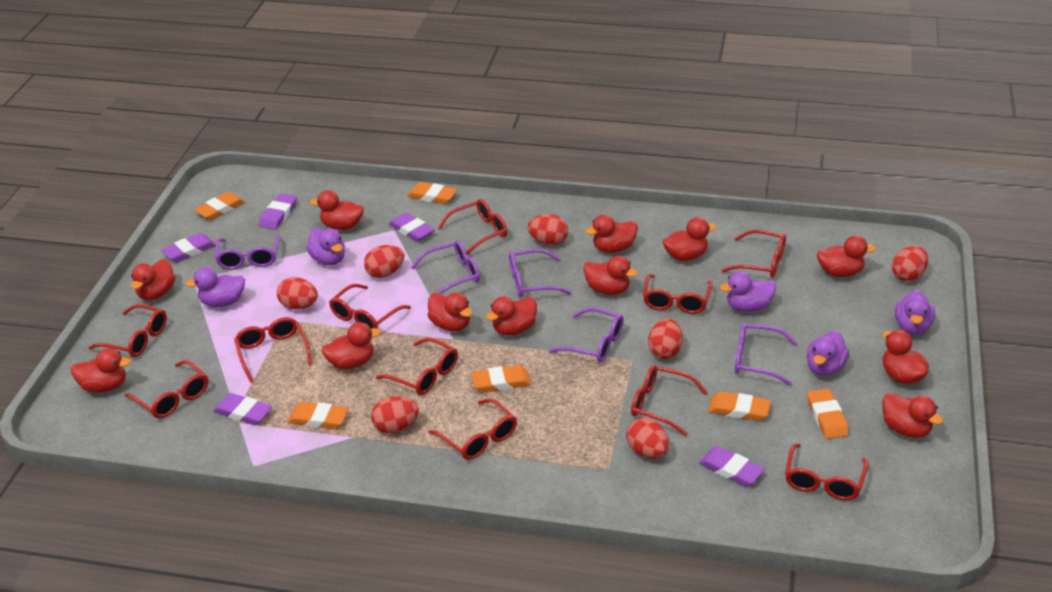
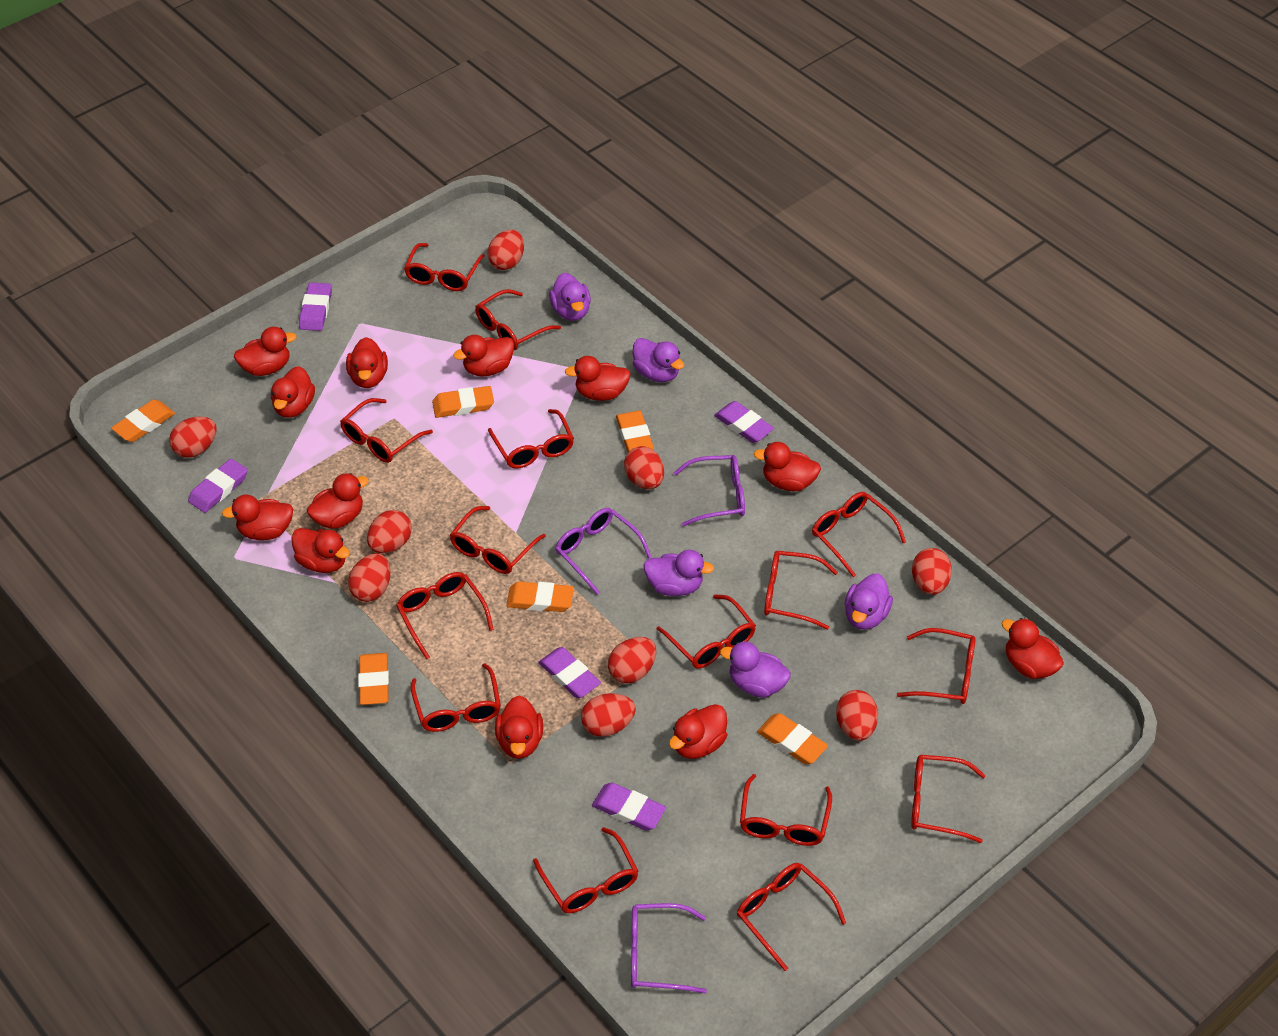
purple glasses: [215,234,280,270] [411,240,480,294] [509,249,572,297] [549,307,624,362] [735,323,798,386] = 5 -> [555,508,652,595] [631,903,707,994] [673,455,745,526] = 3
red egg: [277,277,318,310] [364,245,404,278] [371,396,419,433] [527,214,568,245] [626,418,669,458] [648,319,683,359] [892,246,928,281] = 7 -> [169,416,217,458] [348,553,391,602] [367,510,412,553] [487,230,524,270] [581,693,636,737] [608,637,656,684] [624,446,664,489] [836,690,878,741] [912,548,952,595] = 9
red glasses: [88,304,167,357] [124,360,208,418] [234,317,312,383] [329,284,411,329] [376,338,458,395] [429,398,517,460] [437,199,507,255] [631,365,708,436] [643,274,713,314] [721,230,786,278] [785,444,869,501] = 11 -> [340,398,433,463] [396,572,494,660] [404,243,485,291] [410,663,501,732] [450,506,546,574] [475,289,561,350] [488,409,574,468] [533,827,639,913] [657,594,756,668] [737,863,846,971] [740,774,832,846] [764,551,838,630] [812,492,906,577] [897,628,976,704] [911,755,986,843] = 15

